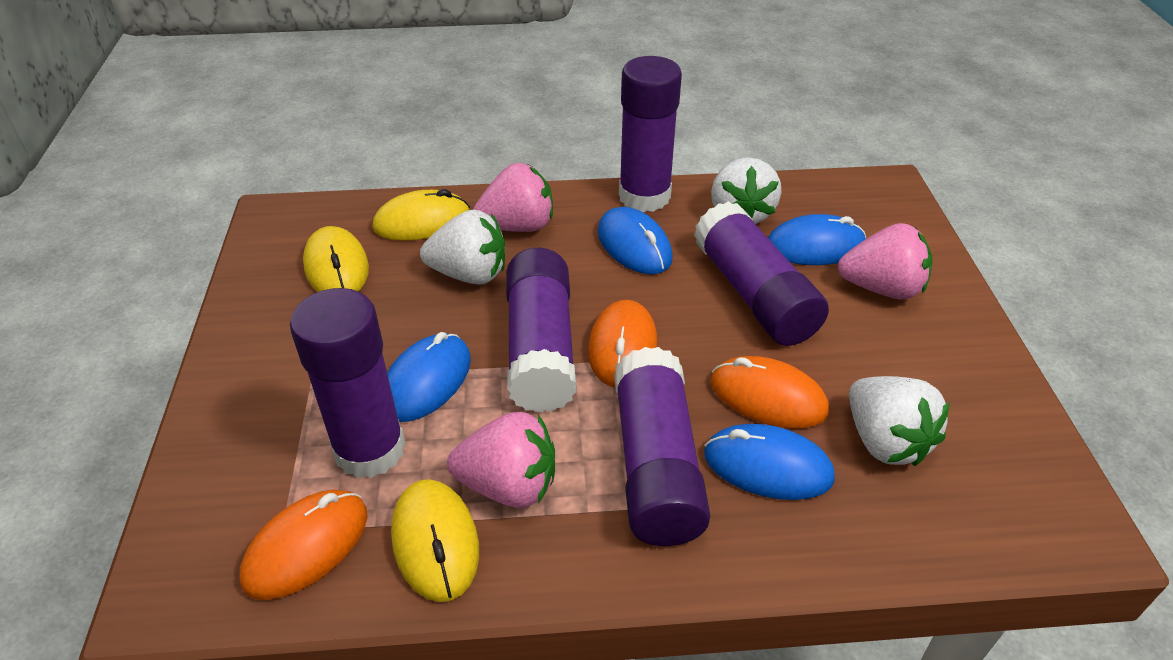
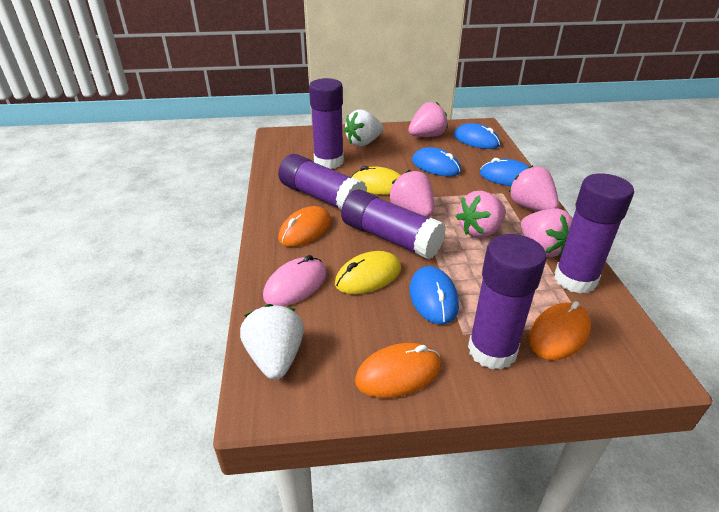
pink mouse: none = 0 -> [263,255,327,306] = 1
pink strawberry: [447,412,555,508] [473,163,553,232] [838,223,933,300] = 3 -> [389,170,434,218] [408,102,448,137] [456,191,506,238] [508,165,559,211] [521,208,573,258] = 5
white strawberry: [420,209,505,285] [711,157,781,224] [849,376,950,466] = 3 -> [240,304,304,380] [344,109,383,146] = 2
yellow mouse: [303,226,369,292] [373,189,470,241] [391,479,479,602] = 3 -> [335,251,401,294] [352,166,401,195] = 2

